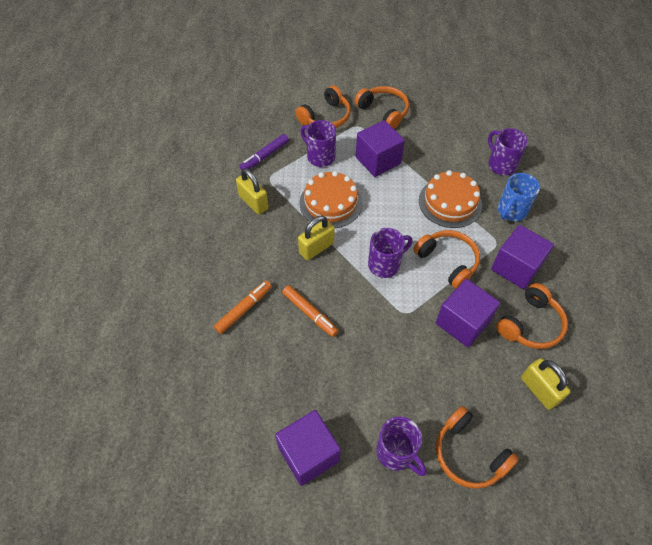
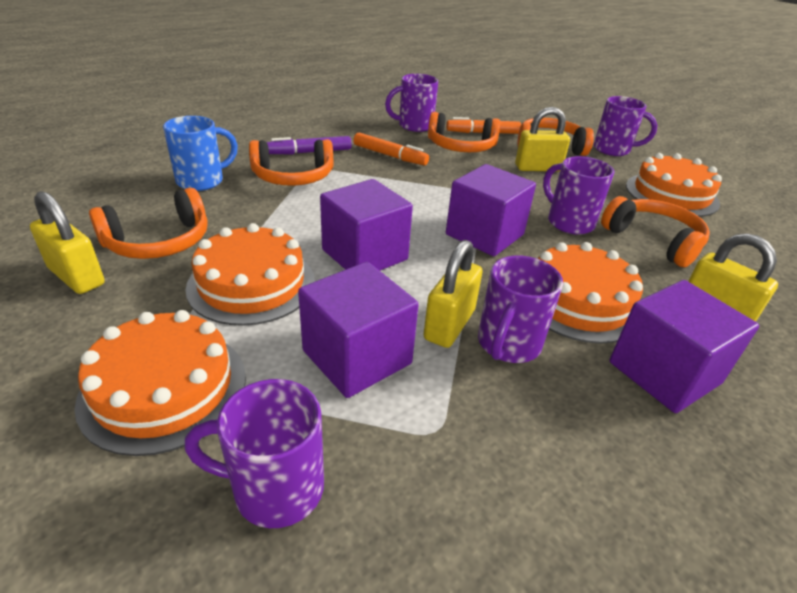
orange cake: [299,171,363,228] [419,170,482,228] = 2 -> [74,310,246,456] [185,223,315,326] [538,242,643,344] [626,153,722,217] = 4
purple mug: [300,120,336,167] [368,228,413,278] [376,417,427,476] [488,128,528,175] = 4 -> [185,379,324,528] [385,74,438,132] [478,256,563,363] [543,156,614,235] [594,96,657,156] = 5
yellow padlock: [236,168,269,214] [298,216,334,260] [521,358,571,410] = 3 -> [30,191,105,294] [423,240,483,348] [515,107,570,171] [688,233,778,322] = 4

